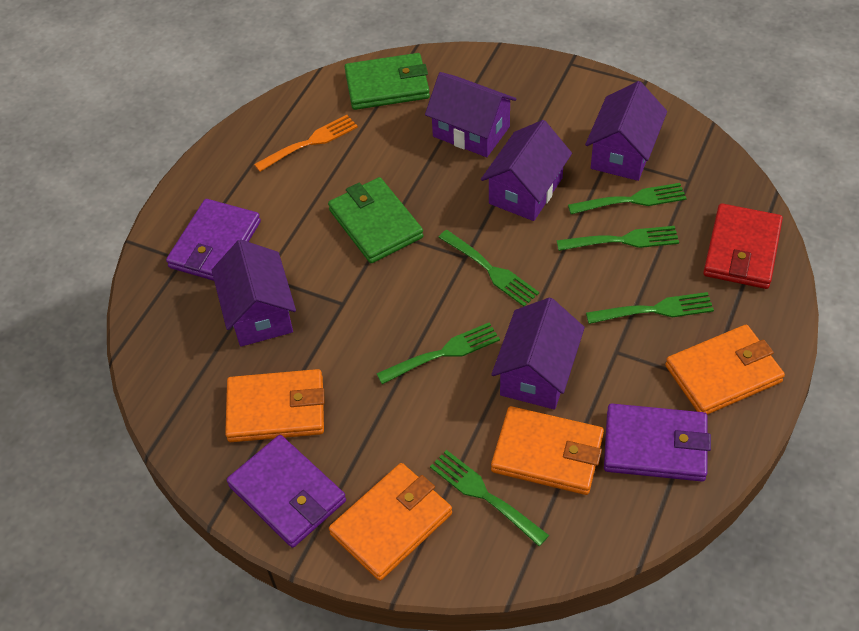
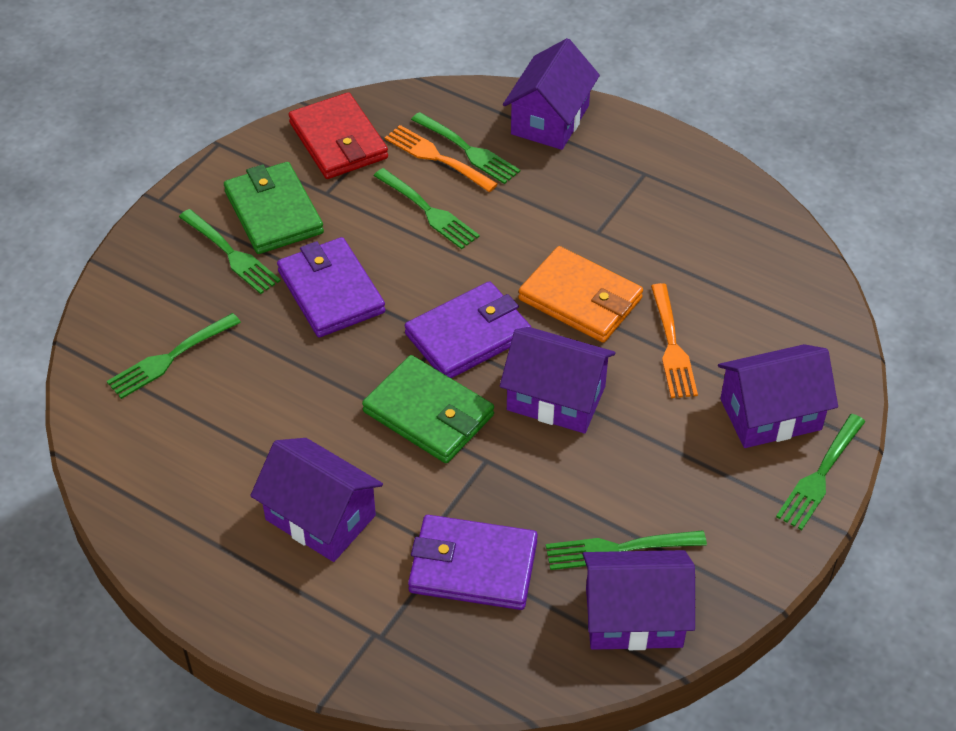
orange fork: [254,115,358,172] = 1 -> [385,125,498,192] [651,283,698,398] = 2
orange wallet: [225,369,325,442] [329,463,452,581] [491,406,604,495] [665,325,785,415] = 4 -> [518,246,643,343] = 1

